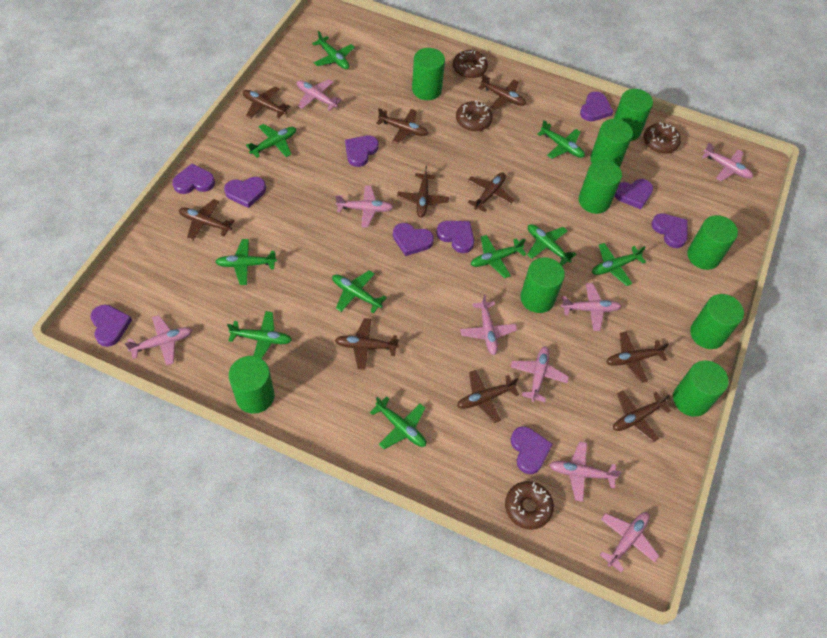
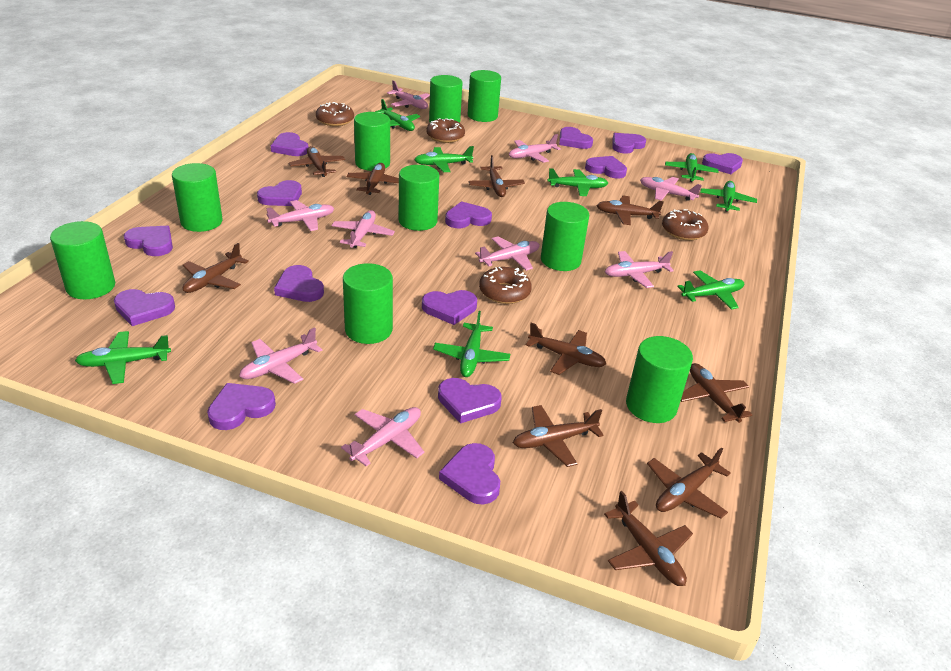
green plane: [215,239,277,285] [227,311,292,359] [246,124,296,158] [312,31,355,69] [332,270,387,314] [370,396,426,449] [471,235,527,278] [527,224,576,266] [537,120,585,159] [592,243,646,286] = 10 -> [75,331,171,384] [375,99,420,131] [414,146,474,172] [433,311,510,377] [547,168,608,196] [665,153,718,182] [677,271,744,310] [700,181,757,212] = 8
purple heart: [91,305,132,347] [172,163,215,194] [224,177,266,208] [345,136,379,167] [393,223,434,256] [436,221,474,253] [511,426,553,474] [580,92,613,122] [615,179,653,209] [651,213,687,248] = 10 -> [114,289,175,326] [124,226,173,256] [207,383,276,430] [257,180,302,206] [271,132,308,156] [274,265,324,302] [422,290,477,325] [438,378,502,423] [439,443,500,504] [445,201,492,228] [559,127,593,149] [585,156,627,179] [613,133,646,154] [702,153,743,174] = 14

